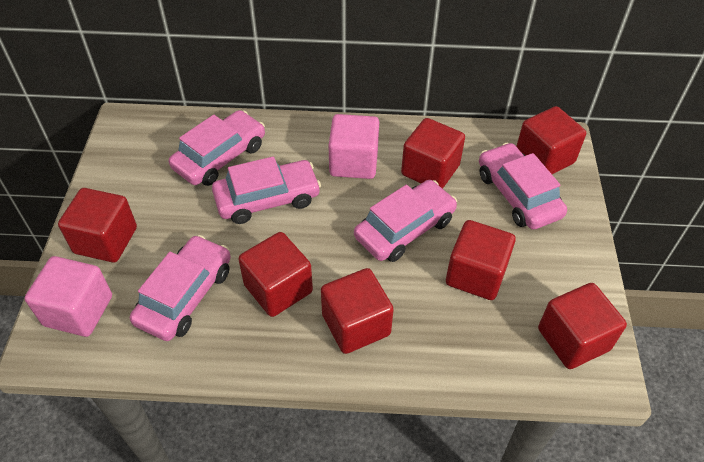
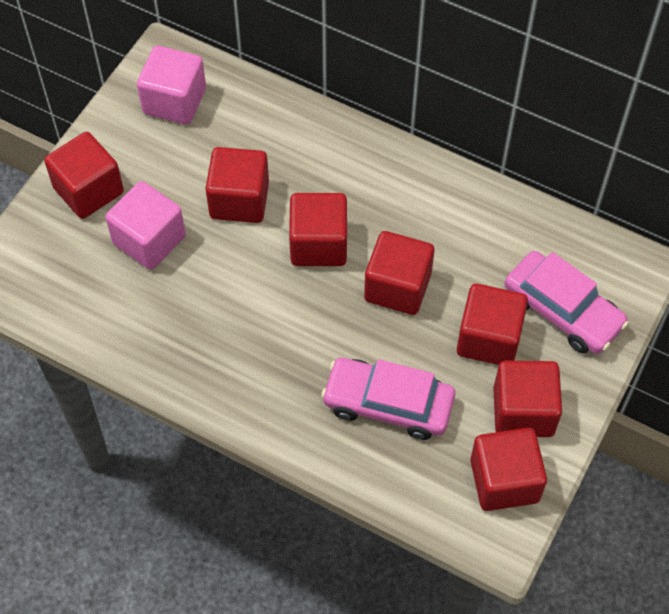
pink car: [130,235,231,341] [169,110,265,186] [212,156,321,224] [354,180,457,262] [479,143,567,230] = 5 -> [321,358,455,440] [504,251,629,354] = 2

